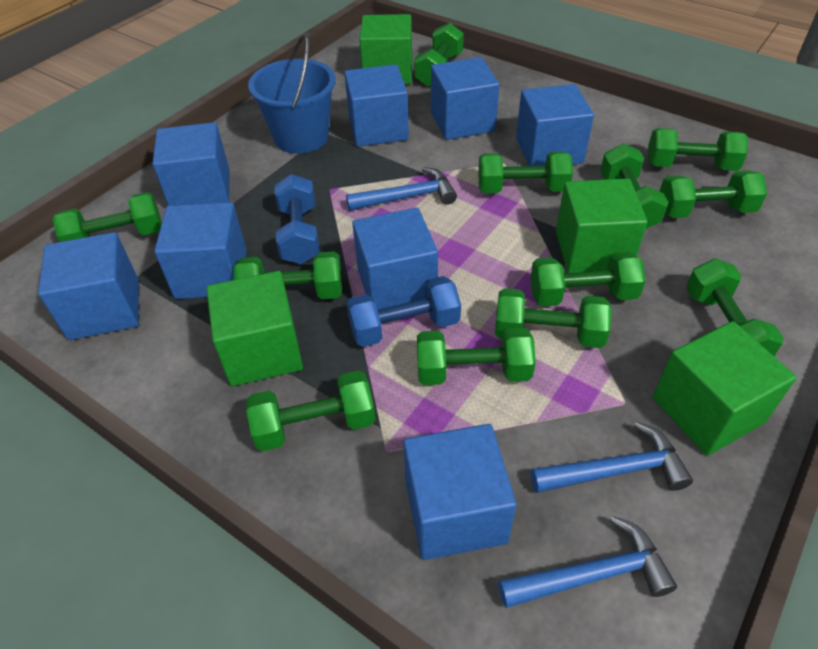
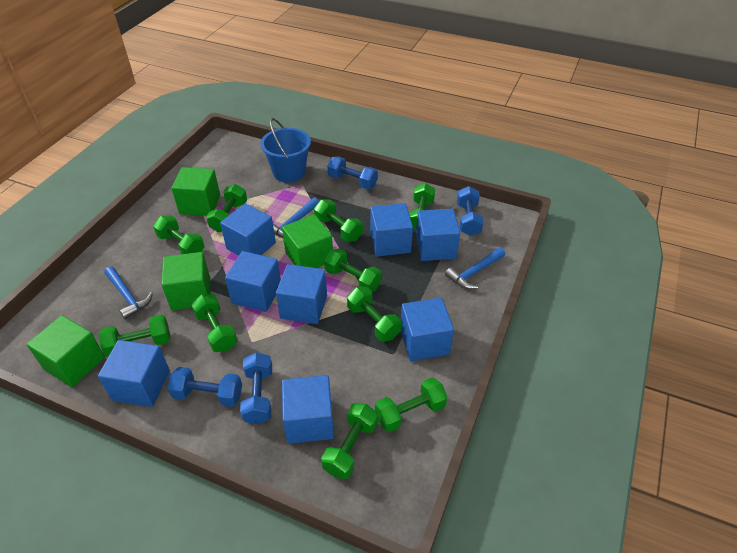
blue dumbbell: [274,174,320,264] [347,276,461,347] = 2 -> [167,367,242,407] [240,352,272,424] [327,156,378,189] [457,186,483,236] = 4
green dumbbell: [52,192,162,242] [233,251,342,299] [246,370,375,451] [414,23,464,87] [417,328,536,385] [478,152,573,193] [495,288,612,348] [530,252,646,306] [600,143,669,229] [648,128,748,171] [659,170,767,218] [686,258,784,356] = 12 -> [99,315,170,357] [153,215,204,254] [191,294,237,352] [206,184,247,232] [314,200,363,242] [321,403,378,479] [324,248,382,292] [347,287,401,342] [375,378,447,432] [409,183,435,230] = 10

